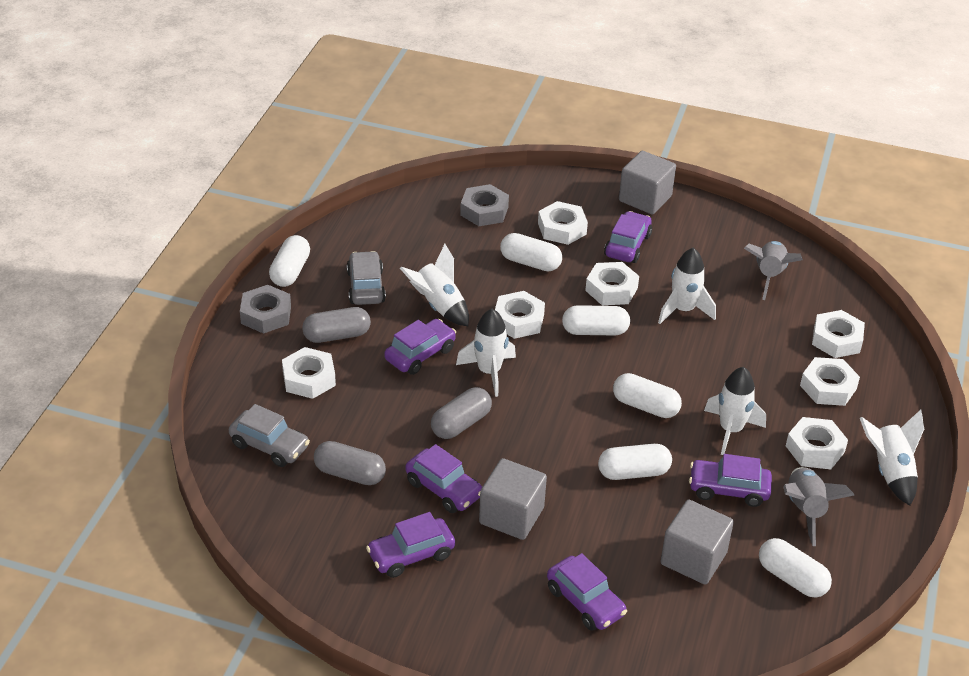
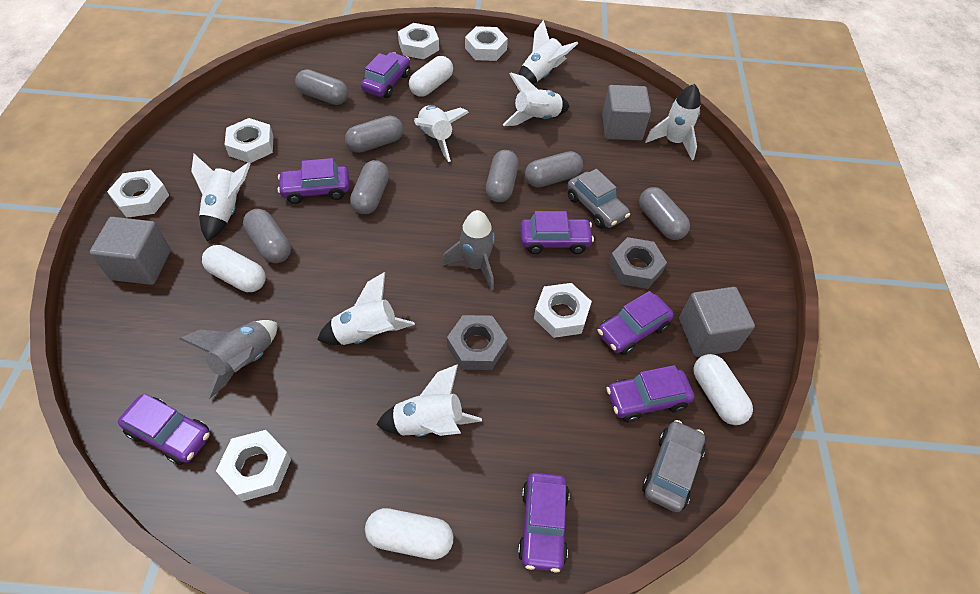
grey capsule: [302,307,371,343] [314,441,386,485] [431,387,492,439] = 3 -> [243,209,291,263] [295,69,348,105] [345,116,403,153] [350,160,389,214] [486,150,519,202] [525,151,583,187] [639,187,690,240] = 7
purple car: [366,512,455,578] [384,319,456,375] [405,444,482,513] [547,553,627,631] [604,211,652,263] [689,454,772,507] = 6 -> [118,394,210,465] [278,158,350,204] [361,52,410,98] [518,473,570,573] [520,211,594,254] [598,291,674,355] [606,365,694,422] = 7
white capsule: [269,235,310,287] [500,233,562,271] [562,305,630,335] [598,444,672,480] [613,373,682,418] [759,538,832,598] = 6 -> [202,245,266,292] [365,508,454,560] [409,56,453,97] [693,354,753,425] = 4
white nut: [282,347,336,399] [495,291,545,339] [538,201,588,245] [585,262,639,305] [786,417,848,469] [800,357,860,406] [812,310,865,358] = 7 -> [107,170,169,218] [216,430,291,501] [225,118,273,163] [398,23,439,59] [465,26,508,61] [534,283,592,338] = 6
white rocket: [400,244,469,326] [456,309,516,397] [658,248,716,324] [704,367,766,455] [860,410,924,506] = 5 -> [191,154,251,241] [317,272,415,345] [376,364,482,437] [414,105,469,162] [503,72,570,126] [516,20,578,87] [645,84,701,160] = 7

